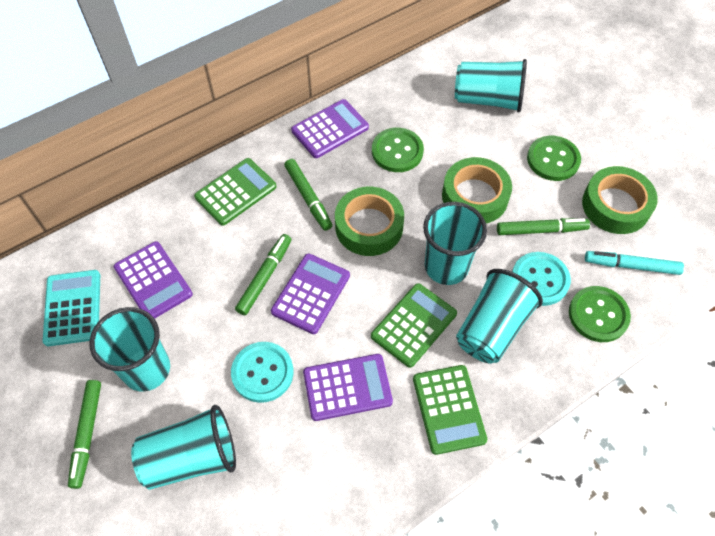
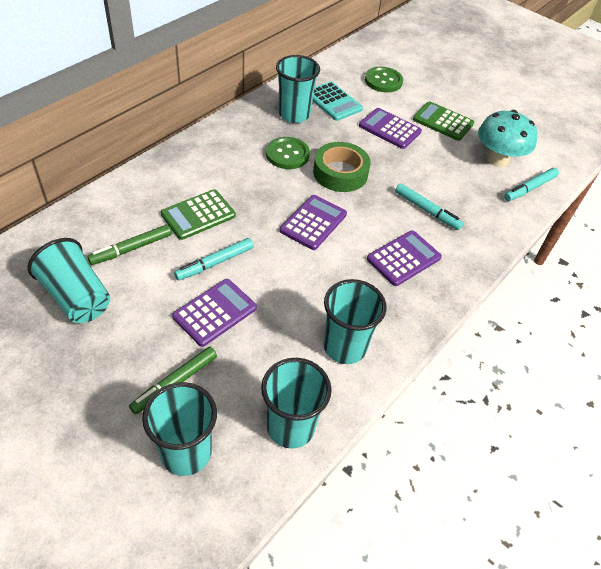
green button: [372,128,424,172] [527,136,581,181] [569,286,631,342] = 3 -> [266,137,310,169] [365,67,403,92] = 2
green calculator: [194,158,277,226] [371,283,457,368] [413,365,487,455] = 3 -> [161,189,236,240] [413,101,474,141] = 2
green marker: [68,380,101,489] [235,234,291,315] [284,159,332,231] [497,218,590,235] = 4 -> [87,225,172,265] [129,347,217,415] = 2
green tape: [335,187,404,256] [442,157,512,223] [582,166,658,234] = 3 -> [313,142,371,192] = 1
turquoise button: [231,342,293,403] [512,252,571,306] = 2 -> none = 0
turquoise marker: [585,251,684,275] = 1 -> [174,238,254,281] [395,183,463,230] [504,168,559,201] = 3
turquoise mushroom: none = 0 -> [478,110,538,167] = 1

